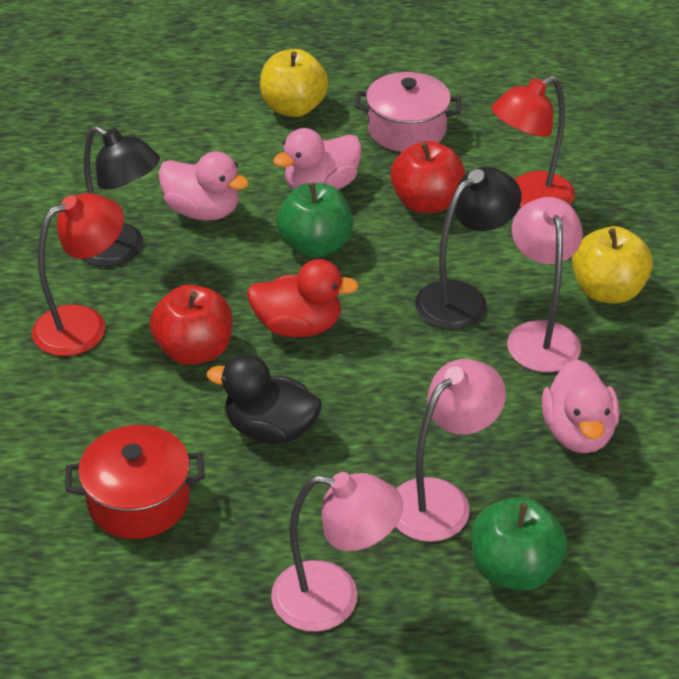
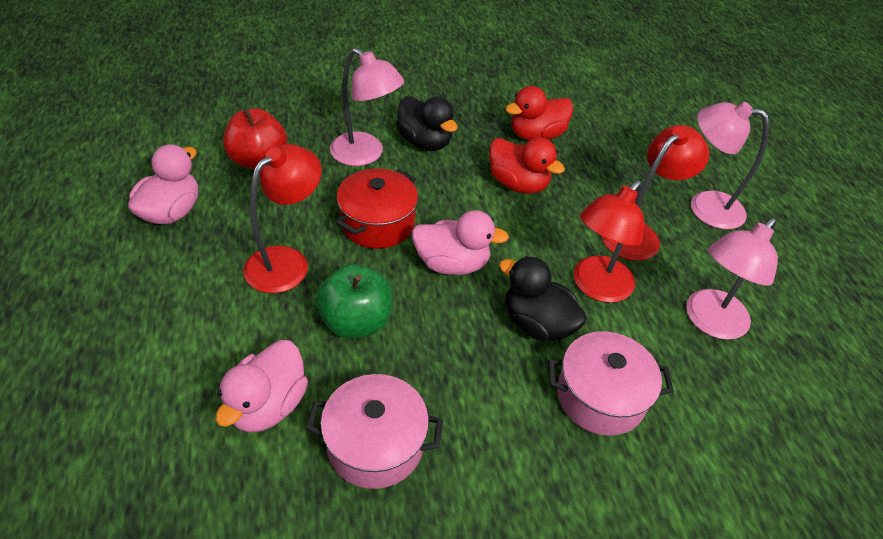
black duck: [207,354,322,445] = 1 -> [396,96,458,151] [499,256,587,341] = 2
black lamp: [82,126,160,267] [415,167,521,330] = 2 -> none = 0
green apple: [276,183,353,258] [471,497,567,591] = 2 -> [316,264,393,338] = 1
pink pot: [355,72,461,152] = 1 -> [306,374,443,489] [548,331,674,436] = 2
red apple: [150,284,232,365] [390,141,465,213] = 2 -> [223,108,287,169] = 1
red duck: [247,259,359,337] = 1 -> [489,137,565,194] [505,86,573,141] = 2
red lamp: [32,193,124,356] [492,76,575,207] = 2 -> [243,144,322,293] [574,180,644,303] [602,125,709,261] = 3
yellow apple: [260,49,329,117] [572,226,653,304] = 2 -> none = 0

